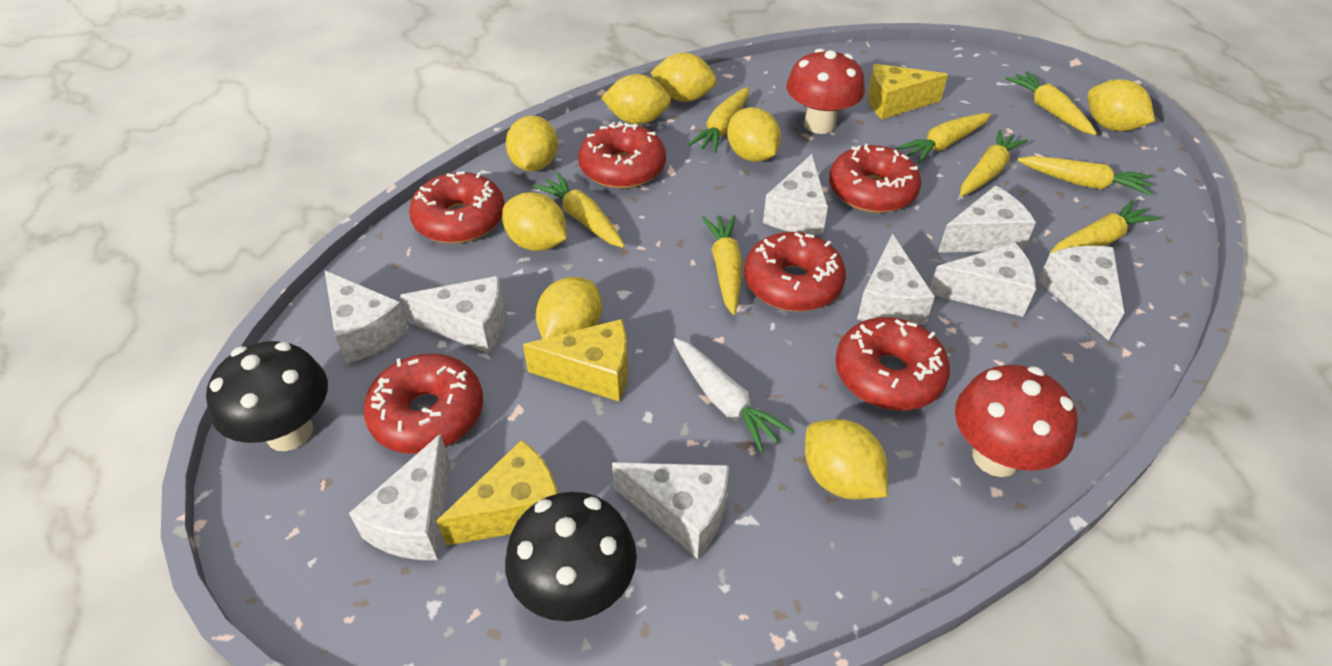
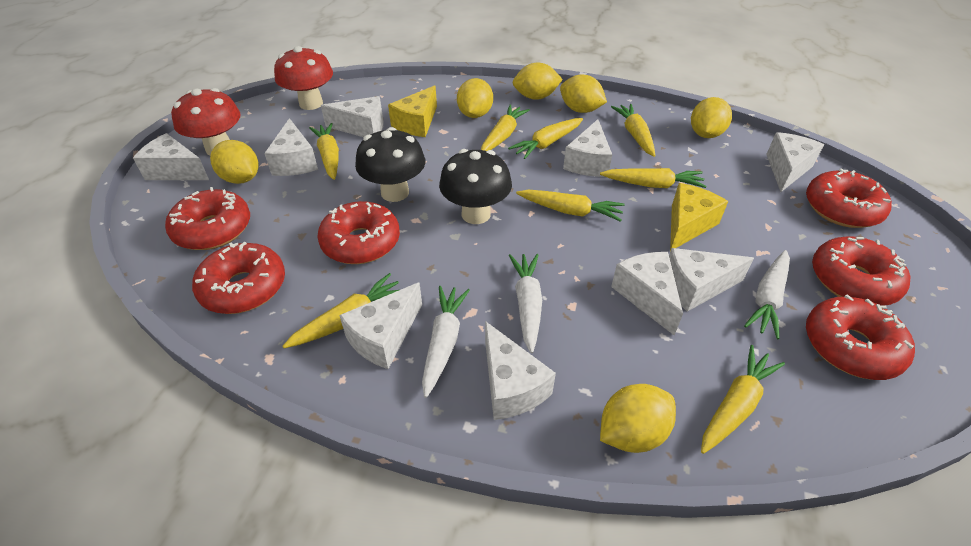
white carrot: [673,338,793,453] = 1 -> [422,286,470,398] [509,254,542,353] [744,250,790,339] = 3
yellow cheese: [437,440,558,546] [523,319,628,401] [868,64,948,119] = 3 -> [388,85,437,137] [670,183,728,251] = 2
yellow lemon: [502,192,567,251] [506,115,558,171] [536,277,602,339] [601,74,671,124] [650,53,717,102] [727,107,781,162] [805,419,888,499] [1088,79,1155,131] = 8 -> [210,140,259,184] [457,78,493,118] [513,63,563,100] [560,75,607,113] [600,384,676,453] [691,97,732,138] = 6

